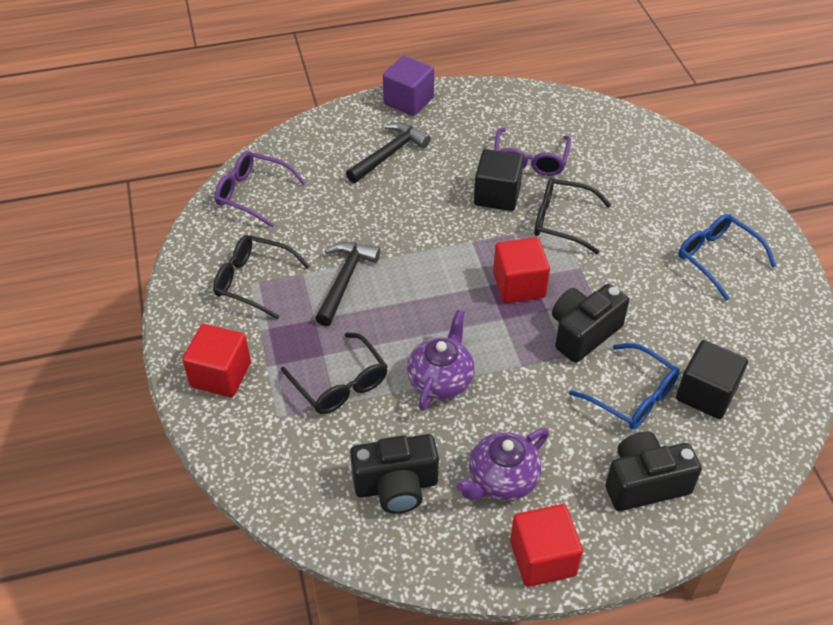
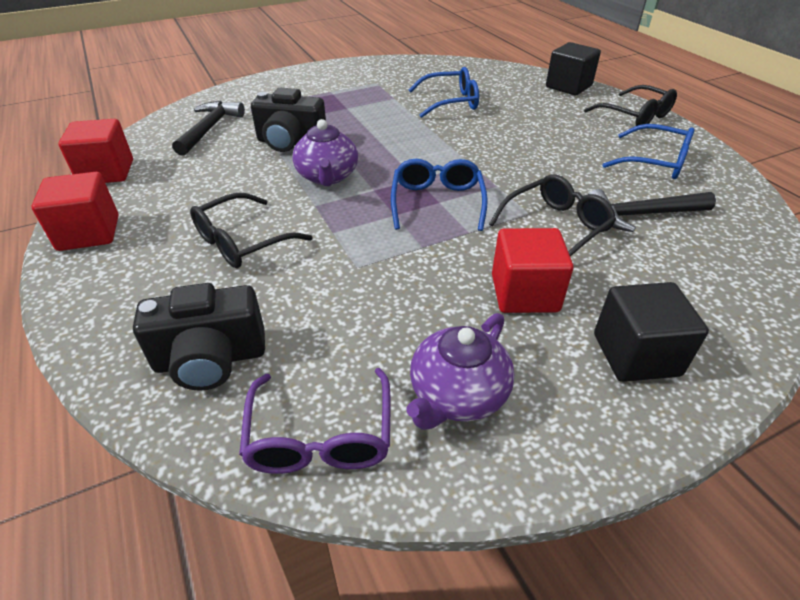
black camera: [350,434,439,514] [552,284,629,363] [605,431,702,511] = 3 -> [133,283,265,391] [251,88,326,152] = 2
blue glasses: [569,343,680,429] [678,214,777,301] = 2 -> [391,159,488,231] [409,67,479,118] [602,124,695,179] = 3
purple cube: [383,56,434,116] = 1 -> none = 0
purple glasses: [215,151,306,227] [494,128,571,176] = 2 -> [239,368,390,474] = 1

